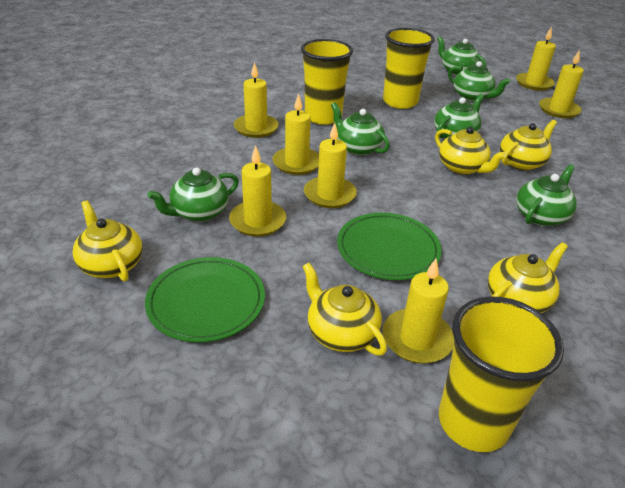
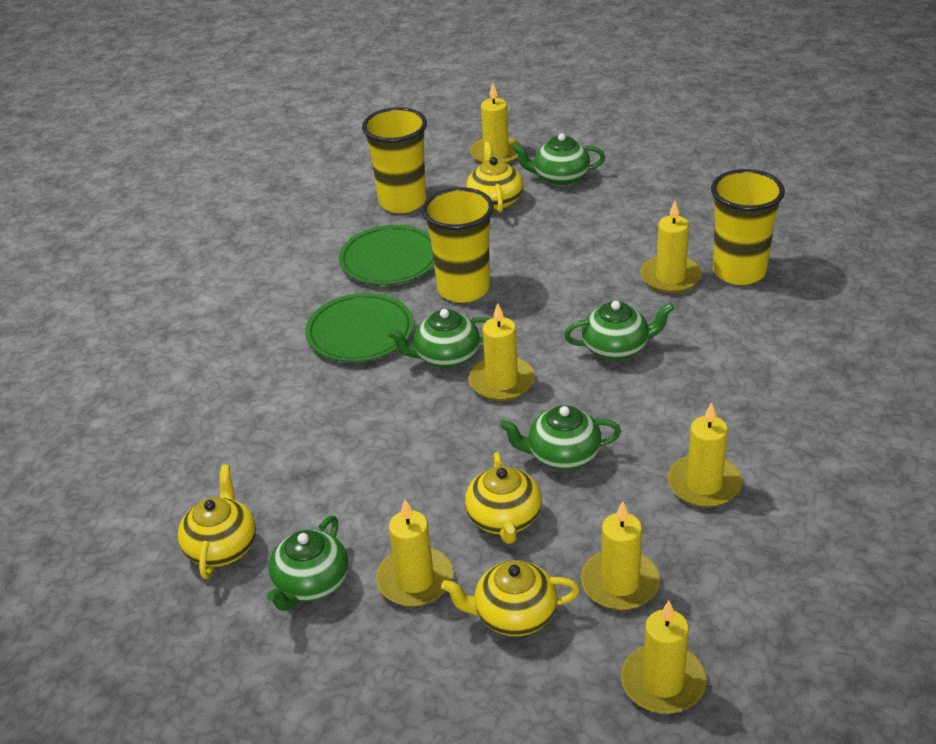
green teapot: [147,168,239,222] [331,102,390,155] [434,94,484,139] [437,36,486,75] [448,61,511,101] [516,164,577,226] = 6 -> [267,516,349,611] [388,309,489,368] [500,405,621,470] [512,133,605,186] [564,301,674,361] = 5
yellow teapot: [72,201,143,282] [302,263,387,356] [435,127,507,175] [488,242,568,313] [500,120,557,170] = 5 -> [178,465,256,579] [441,561,580,636] [465,452,542,544] [466,142,523,213] = 4

